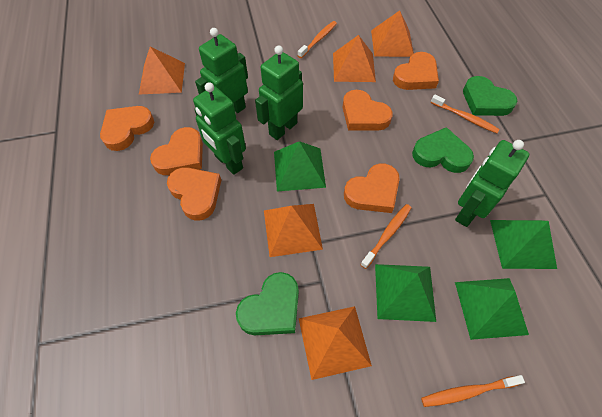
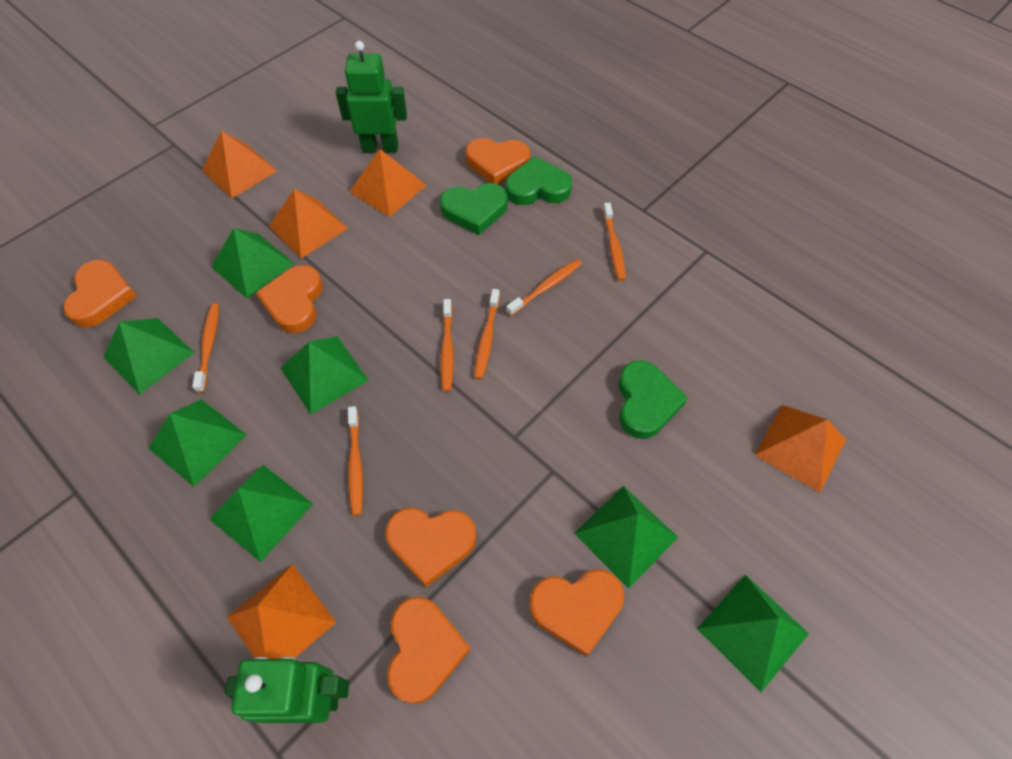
green pyramid: [274,141,326,191] [375,264,436,322] [455,278,529,340] [490,220,557,269] = 4 -> [103,318,194,395] [148,399,247,487] [210,465,313,563] [211,228,295,299] [281,336,369,415] [574,486,678,588] [697,575,809,692] = 7
green robot: [193,82,246,175] [195,28,248,113] [255,45,303,140] [455,140,529,227] = 4 -> [225,656,349,723] [336,41,407,152] = 2
orange toothbrush: [298,21,337,58] [360,204,412,269] [421,375,525,407] [431,95,500,133] = 4 -> [192,304,219,393] [348,406,363,516] [440,299,454,392] [474,289,500,379] [506,259,582,316] [603,203,626,281] = 6

